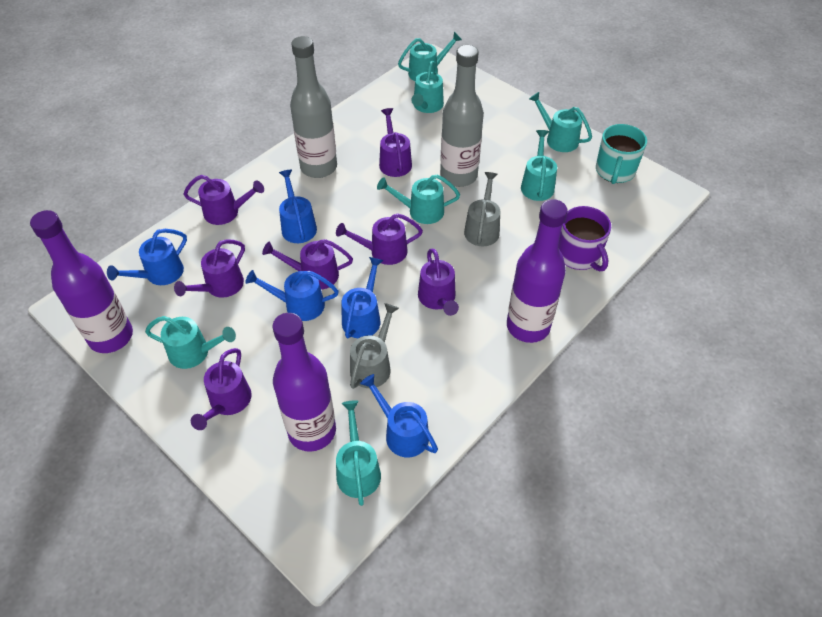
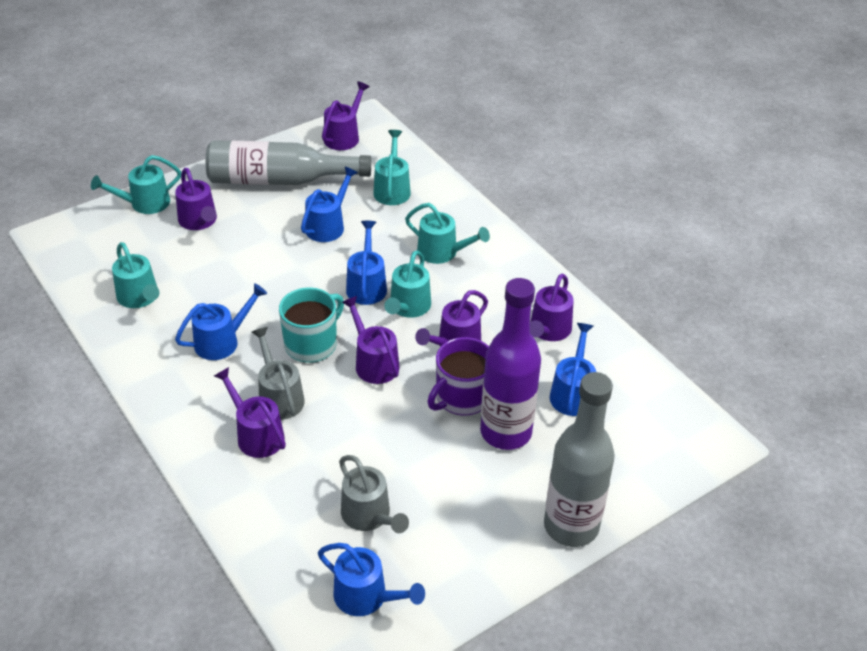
purple bottle: [30,210,133,353] [272,313,336,452] [507,199,567,343] = 3 -> [480,278,541,450] = 1
purple watering can: [174,239,245,298] [184,175,264,225] [191,348,251,430] [262,239,353,290] [336,213,423,265] [379,108,412,177] [418,249,459,316] = 7 -> [175,168,217,230] [214,367,286,458] [322,81,369,150] [342,296,399,384] [415,290,488,347] [530,274,573,341] = 6
turquoise watering can: [145,316,236,369] [336,400,381,506] [377,175,460,224] [398,32,462,81] [411,61,444,113] [521,130,557,201] [529,92,592,152] = 7 -> [91,155,181,214] [112,242,159,308] [373,130,411,205] [385,250,431,318] [405,203,490,264] = 5

